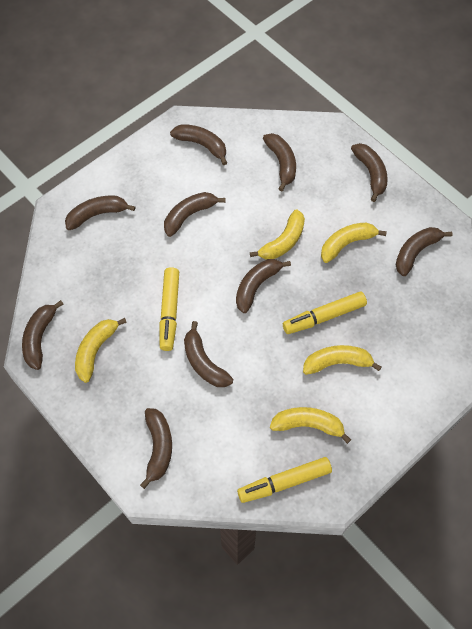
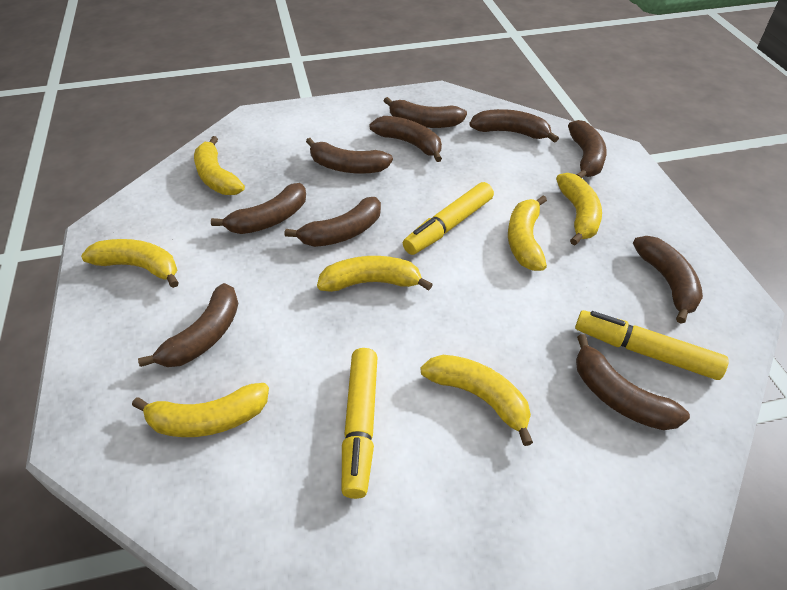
yellow banana: [75,318,127,383] [250,209,305,260] [270,407,351,444] [303,345,381,375] [321,222,387,263] = 5 -> [81,239,179,288] [132,383,269,437] [194,136,245,195] [317,256,433,292] [420,355,533,446] [508,196,547,271] [556,173,602,245] = 7

